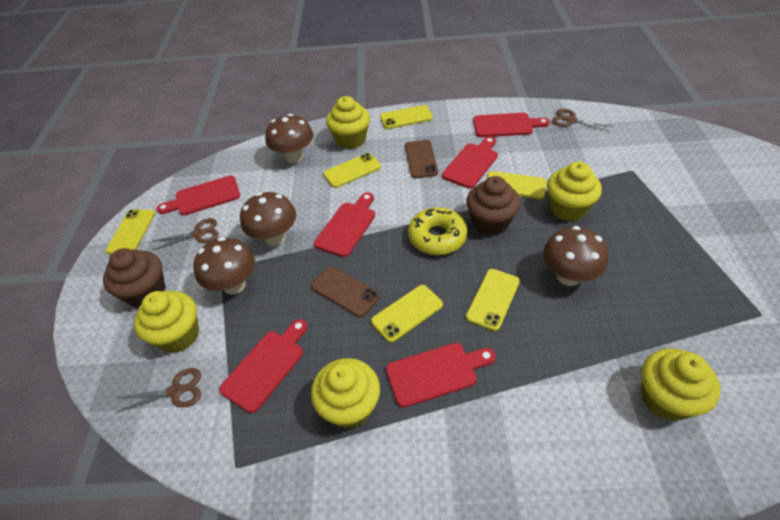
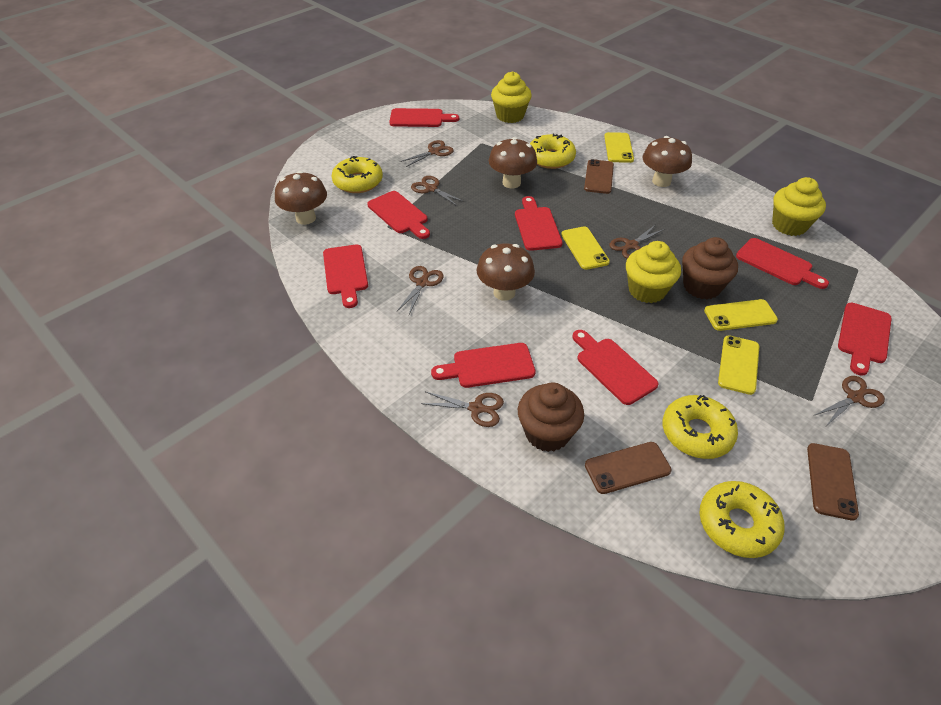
brown phone: [311,267,380,317] [405,140,438,178] = 2 -> [584,159,614,194] [585,442,672,494] [807,443,859,521] = 3
brown scissors: [117,368,201,412] [153,218,219,250] [552,109,611,132] = 3 -> [397,266,444,315] [400,140,454,167] [411,176,465,206] [421,392,504,427] [609,224,665,259] [813,376,885,426] = 6
red cutting board: [156,176,240,215] [219,319,308,413] [314,192,375,257] [386,343,496,408] [442,136,498,188] [473,113,550,137] = 6 -> [323,245,368,308] [368,191,430,239] [389,108,459,127] [431,343,535,388] [515,196,563,251] [572,330,659,405] [736,238,829,289] [838,303,892,376] = 8
yellow cupcake: [134,291,199,353] [311,358,380,429] [326,96,370,149] [547,161,602,221] [641,348,720,421] = 5 -> [491,71,532,123] [626,241,681,303] [772,177,826,236] = 3
yellow donut: [408,207,467,255] = 1 -> [332,156,383,193] [530,134,576,169] [663,395,738,459] [699,481,785,558] = 4
yellow phone: [106,210,155,255] [323,153,381,188] [371,285,443,343] [380,105,433,129] [466,269,520,331] [487,171,547,199] = 6 -> [561,226,610,270] [604,132,634,163] [704,299,778,331] [718,335,759,395] = 4

